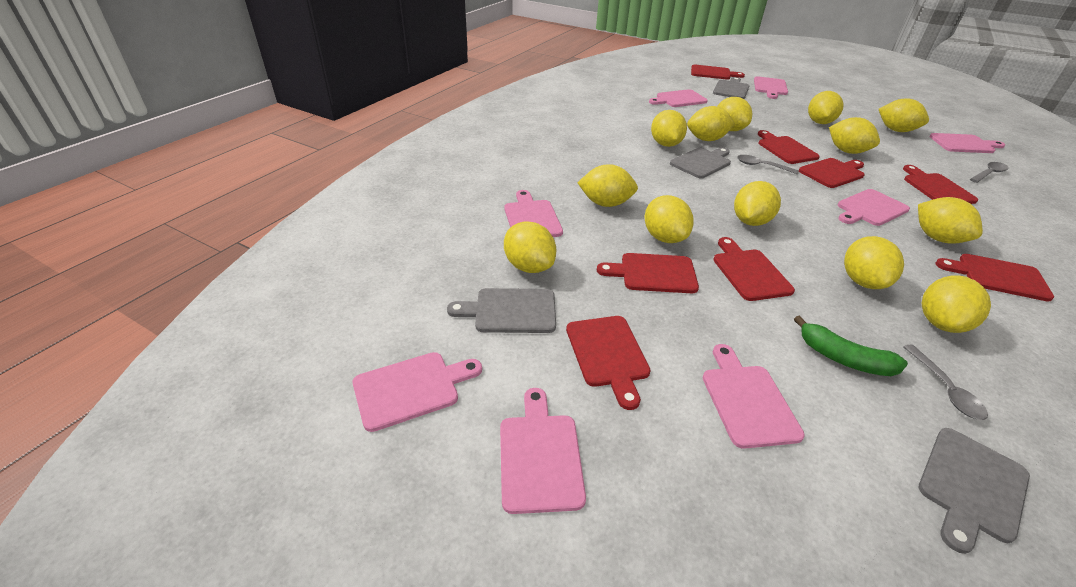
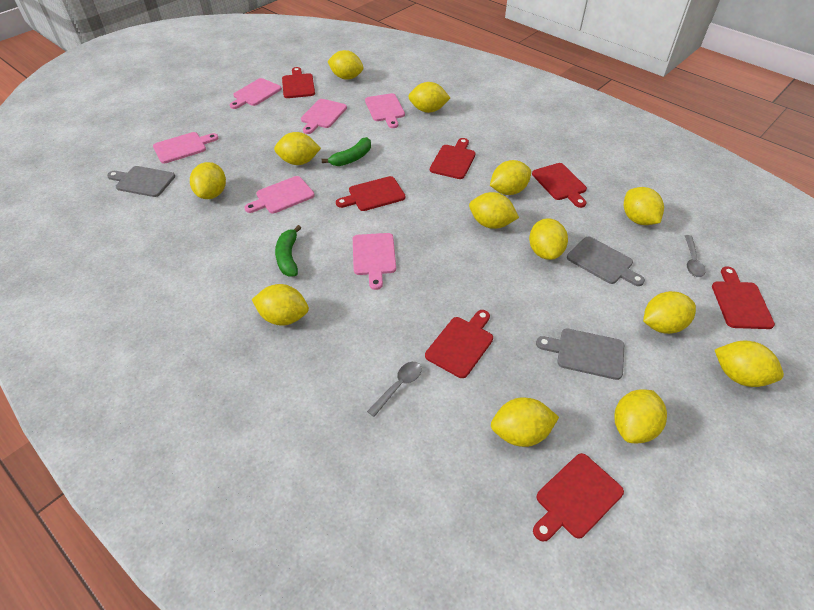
green banana: [794,315,908,376] = 1 -> [275,225,301,276] [322,137,371,166] = 2
grey cutting board: [447,288,556,333] [670,147,731,178] [713,77,749,99] [919,428,1030,554] = 4 -> [107,166,175,197] [536,329,624,380] [567,237,645,286] = 3
grey spoon: [737,155,799,175] [903,345,988,420] [970,162,1009,183] = 3 -> [367,362,422,417] [685,235,706,277] = 2
pink cutting board: [353,352,482,432] [500,388,586,514] [505,190,563,237] [649,89,708,107] [702,344,805,449] [754,76,788,99] [838,189,910,226] [929,133,1005,153] = 8 -> [153,132,218,164] [230,78,282,109] [244,176,314,213] [301,99,347,134] [353,233,396,290] [365,93,405,128] = 6
red cutting board: [566,316,651,410] [597,253,699,293] [691,65,745,80] [713,237,795,301] [758,130,820,164] [799,158,865,188] [903,165,978,204] [936,254,1054,302] = 8 -> [282,67,315,98] [336,176,405,211] [425,310,493,378] [430,138,476,179] [532,163,587,208] [533,453,624,542] [712,266,775,329] = 7

